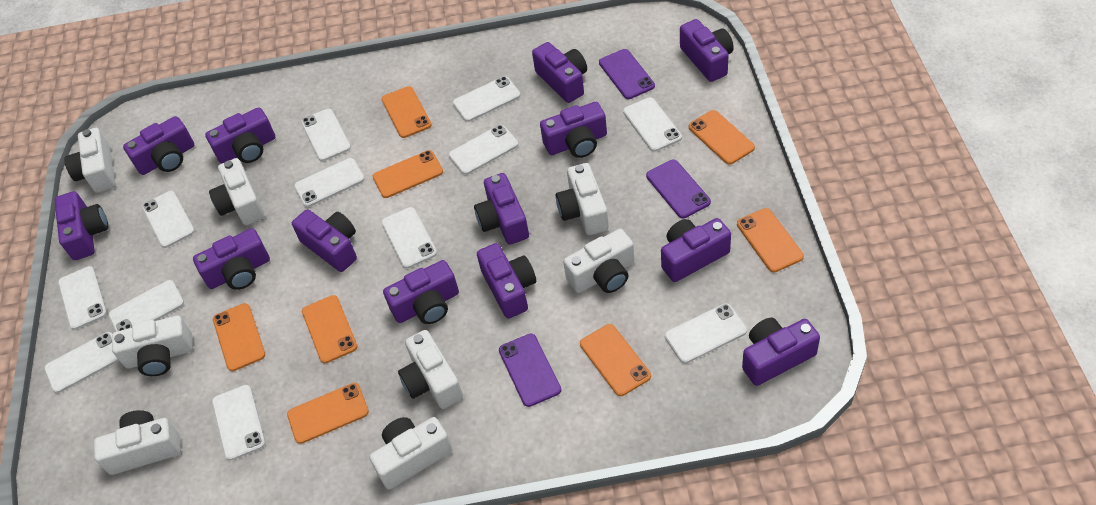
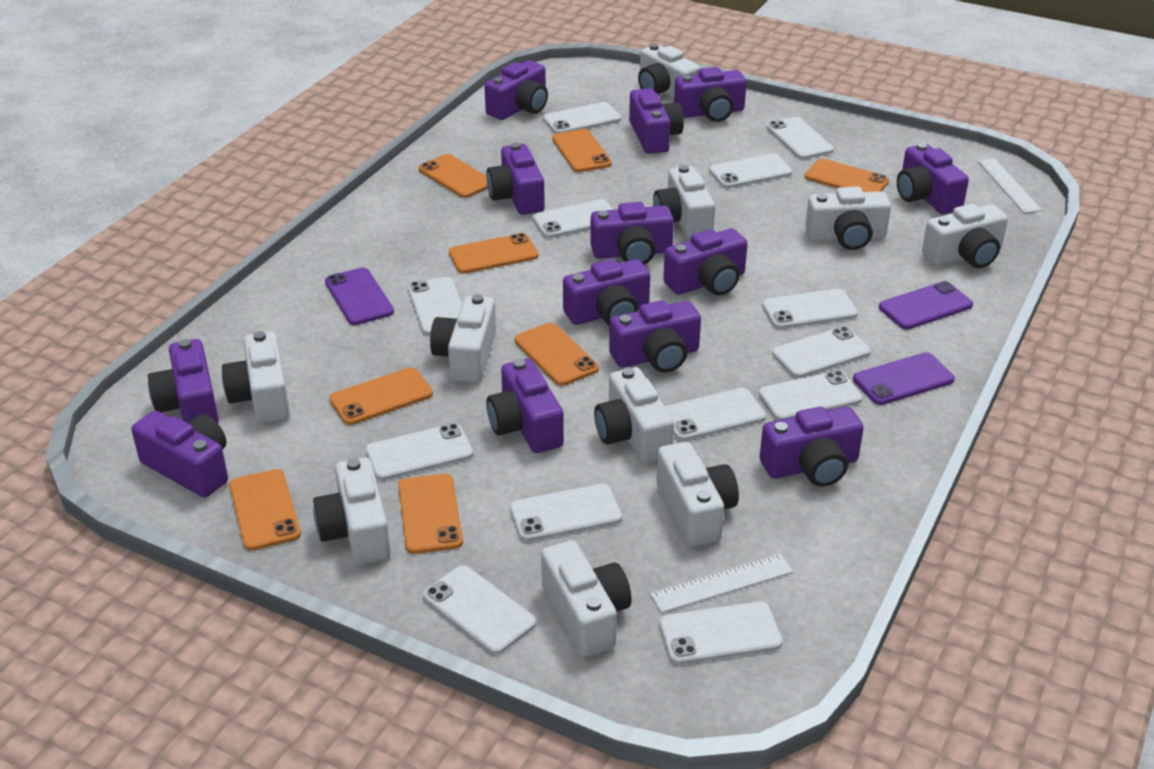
white camera: [64,128,116,193] [94,410,181,475] [112,316,193,376] [209,158,265,225] [369,417,452,489] [398,330,463,409] [556,163,609,235] [563,229,635,293] = 8 -> [222,331,290,423] [313,458,391,565] [430,294,496,383] [541,540,632,657] [594,367,674,463] [638,43,701,98] [653,165,715,239] [656,442,739,547] [805,187,891,250] [922,204,1008,268] = 10
white phone: [44,332,119,393] [58,266,107,330] [108,280,184,332] [142,191,195,248] [212,385,266,461] [294,158,365,207] [301,109,351,161] [381,207,437,269] [449,125,518,175] [453,76,520,122] [623,97,682,152] [665,303,747,363] = 12 -> [366,423,473,480] [408,277,462,335] [423,565,536,654] [510,484,622,542] [532,199,613,238] [543,102,621,134] [659,602,783,665] [665,388,766,441] [709,154,792,188] [759,370,862,420] [762,289,858,329] [766,117,834,159] [772,326,871,378] = 13
white ruler: none = 0 -> [650,554,793,613] [978,158,1042,213] = 2

